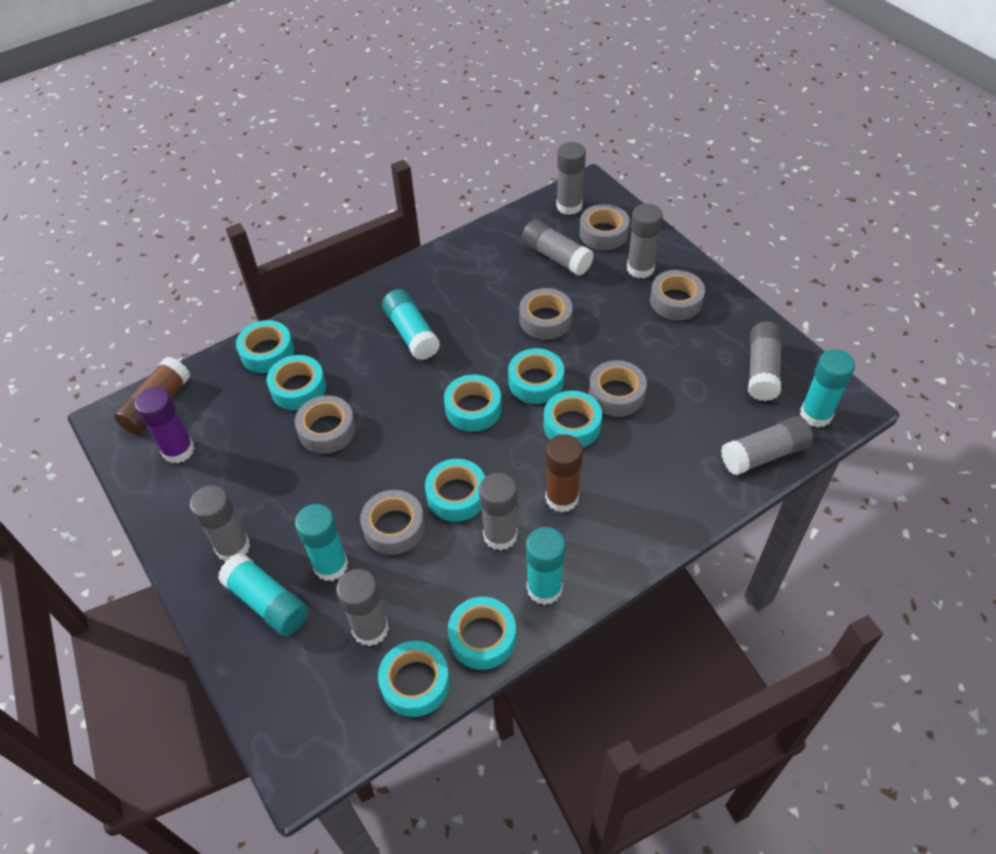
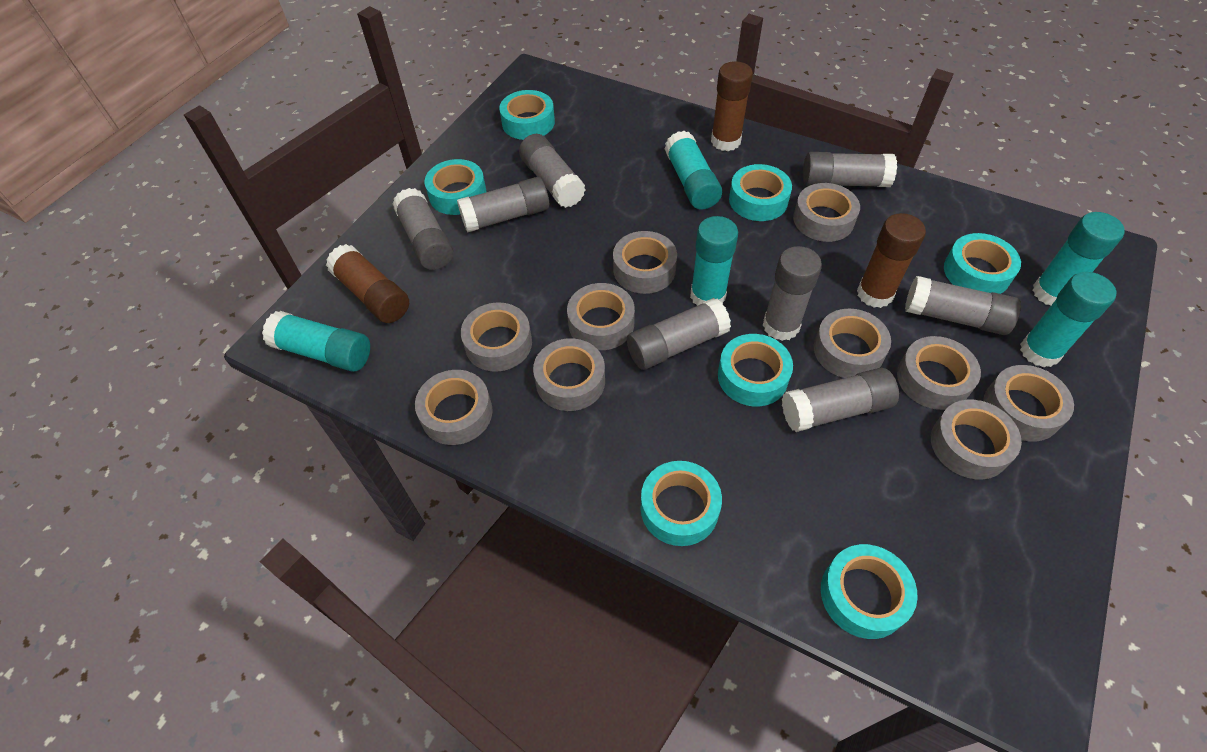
brown glue stick: [114,357,190,435] [545,435,583,513] = 2 -> [326,244,409,323] [711,61,753,151] [857,213,926,308] = 3
grey tape: [295,395,356,454] [360,490,425,555] [519,288,573,340] [580,204,630,250] [589,360,647,417] [650,270,705,320] = 6 -> [415,370,493,445] [461,302,532,372] [533,338,605,411] [567,283,635,350] [613,231,677,294] [793,183,860,242] [814,309,891,378] [897,336,981,410] [931,400,1022,479] [983,365,1074,441] = 10
purple glue stick: [134,387,195,464] = 1 -> none = 0
turquoise tape: [236,320,294,373] [266,355,326,410] [378,641,450,717] [425,459,485,522] [444,374,501,432] [448,597,516,670] [508,348,564,404] [544,391,602,447] = 8 -> [425,159,486,215] [499,90,555,140] [641,461,722,546] [718,334,793,406] [729,164,792,221] [821,544,918,639] [944,233,1021,294] = 7

